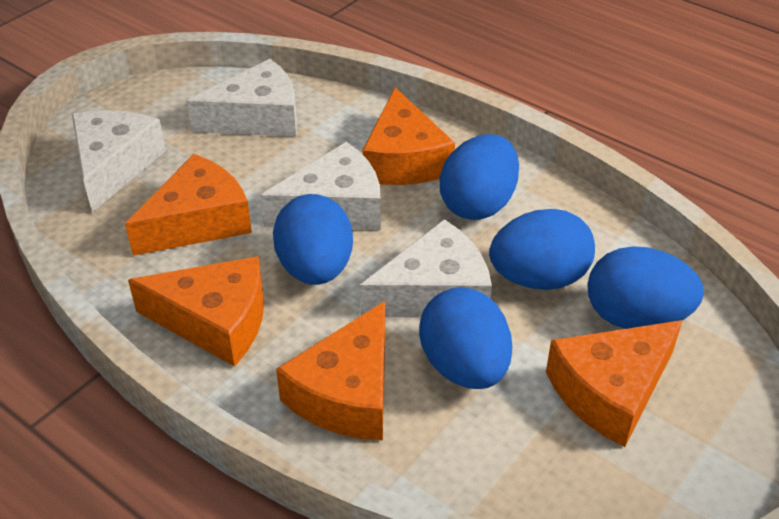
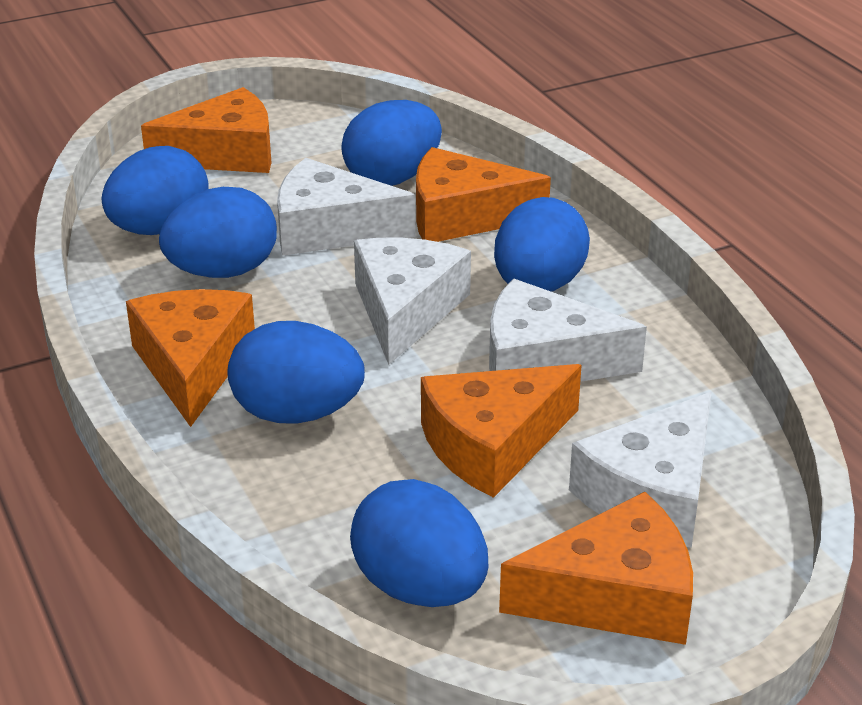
blue egg: [273,194,353,285] [419,287,512,389] [440,134,519,220] [489,209,595,290] [587,246,704,329] = 5 -> [102,146,208,235] [159,187,277,278] [228,321,365,424] [341,100,442,186] [350,479,488,607] [494,197,590,292] = 6

